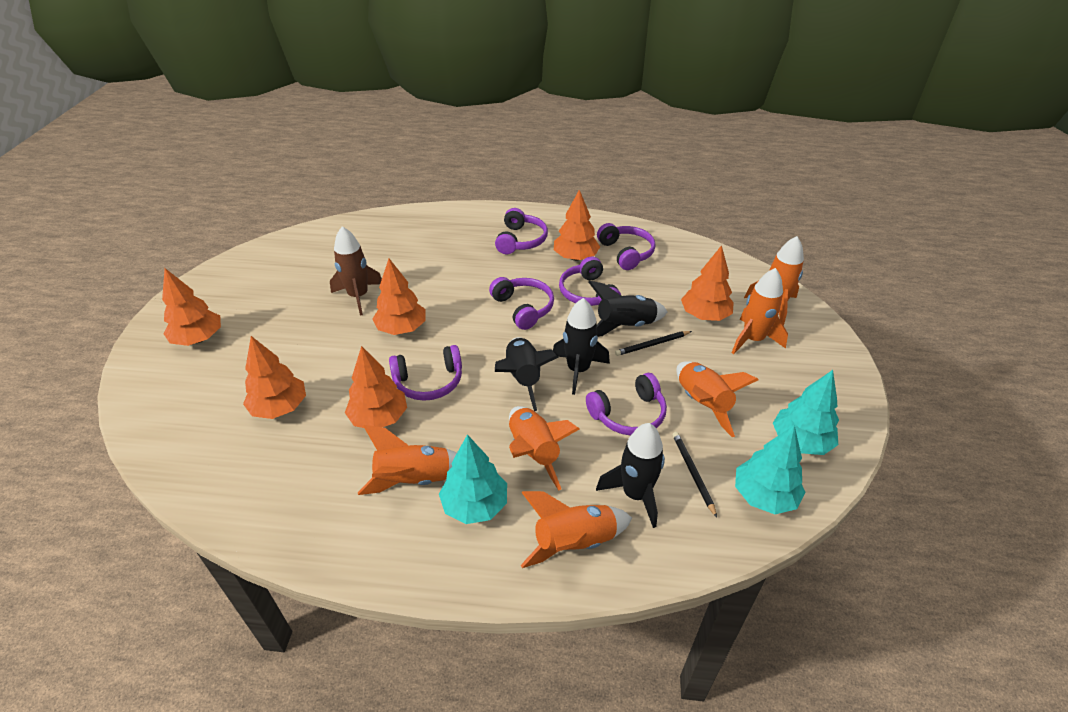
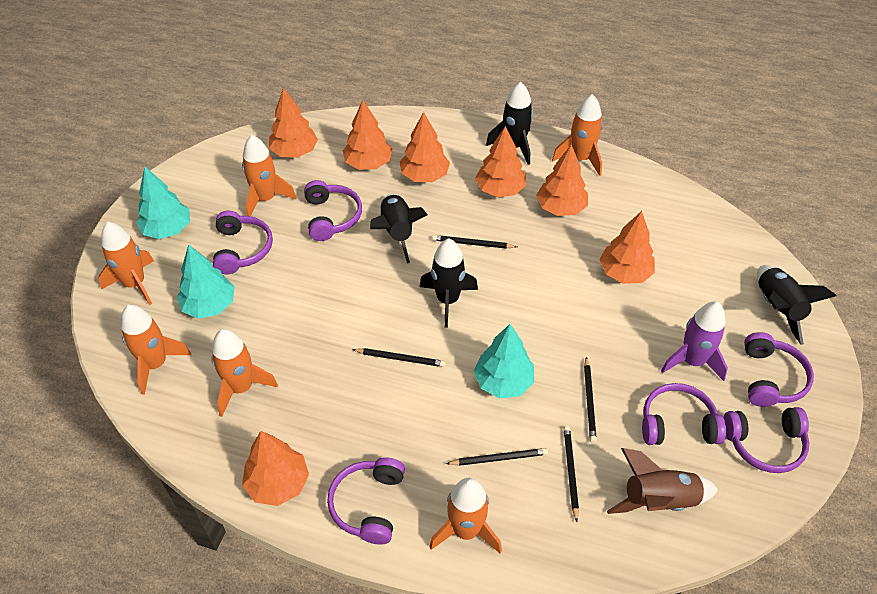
black pencil: [615,331,692,356] [672,432,717,518] = 2 -> [352,348,446,367] [432,235,517,249] [446,448,548,466] [564,426,579,522] [584,357,597,443] = 5
orange tree: [162,268,221,346] [243,336,306,419] [345,346,407,428] [373,259,426,335] [554,190,600,261] [681,245,734,321] = 6 -> [242,431,309,506] [269,88,318,158] [343,100,392,170] [400,112,450,182] [475,126,526,197] [536,145,588,216] [599,211,655,284] = 7
purple rocket: none = 0 -> [661,301,728,381] = 1

